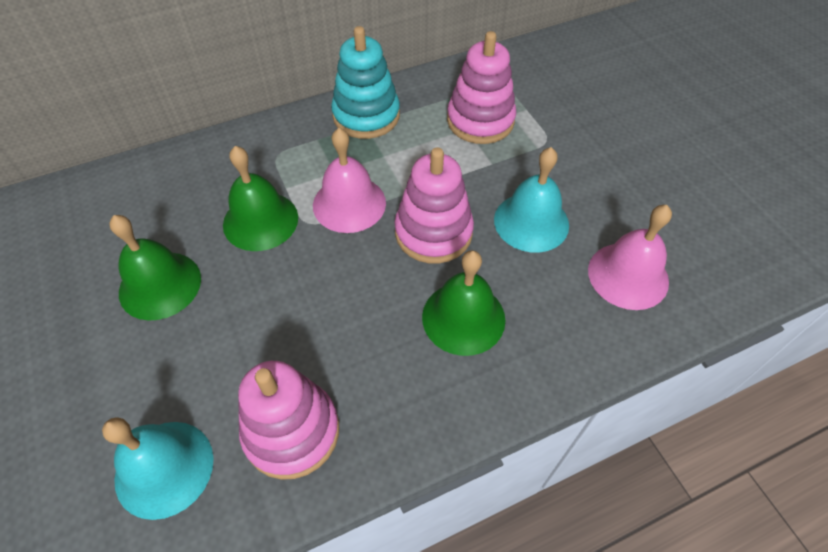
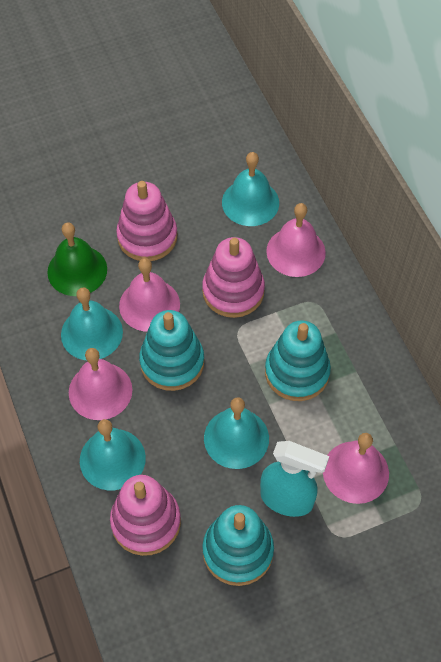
green bell: [109,215,201,321] [223,146,298,251] [422,250,505,356] = 3 -> [47,222,107,296] = 1
pink bell: [313,128,386,233] [588,205,672,310] = 2 -> [69,348,133,420] [119,258,180,332] [266,203,326,277] [323,433,389,504] = 4
turquoise bell: [102,417,214,520] [494,147,569,253] = 2 -> [61,287,123,360] [80,419,146,490] [204,397,269,469] [222,152,279,226] = 4
turquoise spray bottle: none = 0 -> [260,441,329,517] = 1
turquoise stacking toy: [331,26,400,139] = 1 -> [139,310,204,391] [202,505,274,586] [265,320,331,401] = 3

